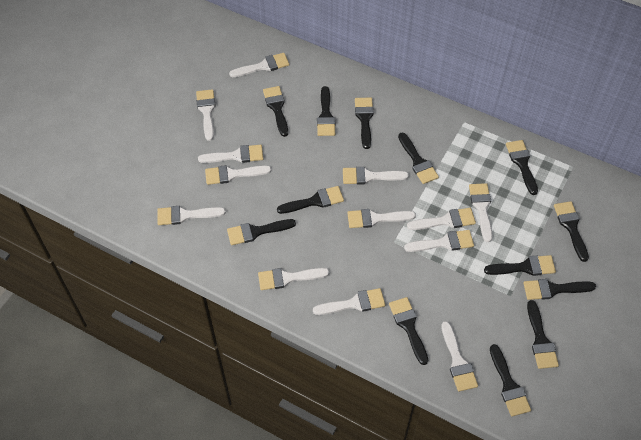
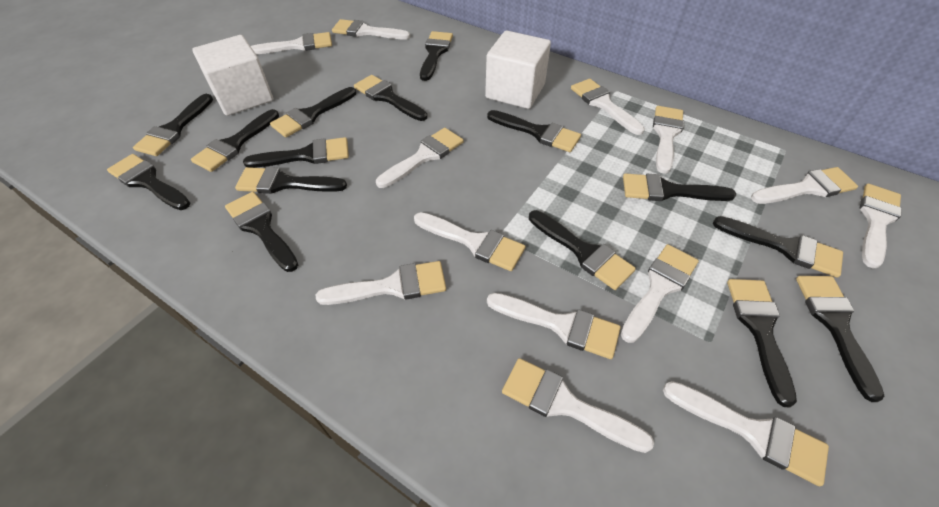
black brush: [227,219,296,245] [263,86,288,137] [277,186,344,214] [317,86,335,136] [355,98,374,149] [389,297,428,365] [398,133,439,184] [484,255,556,276] [490,344,531,417] [506,140,538,195] [523,279,596,300] [527,300,559,369] [554,201,589,262] = 13 -> [107,154,190,210] [133,94,213,156] [191,109,279,172] [225,192,298,272] [235,167,347,194] [243,137,349,168] [270,87,356,137] [354,75,428,121] [420,31,453,81] [487,110,581,152] [529,210,636,290] [623,173,736,201] [713,216,843,278] [727,279,797,408] [796,276,885,402] = 15
white cube: none = 0 -> [192,35,273,116] [485,31,551,109] = 2

